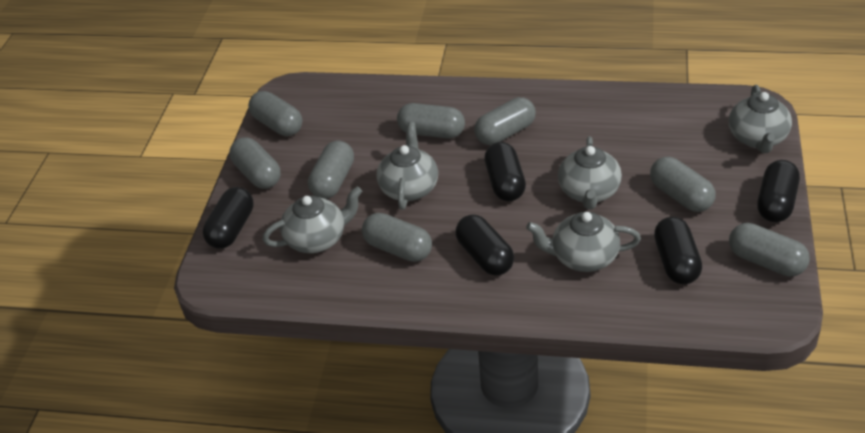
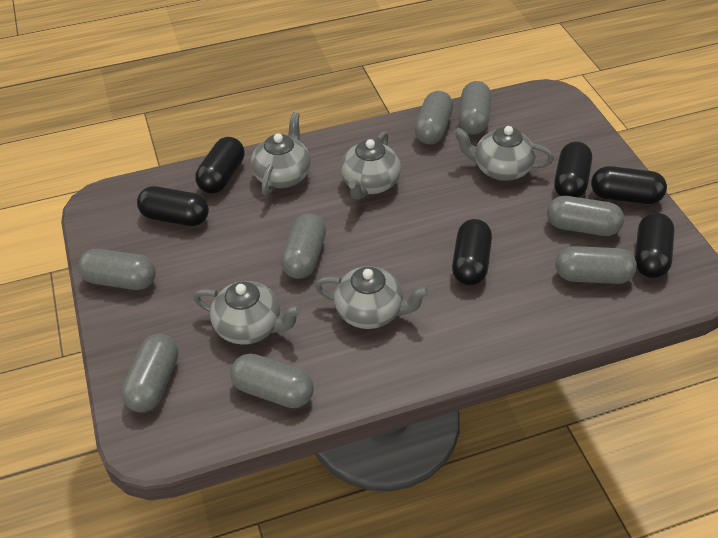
black capsule: [203,187,254,249] [455,215,514,276] [484,142,526,201] [654,217,702,284] [757,160,800,222] = 5 -> [137,186,209,226] [195,137,244,194] [452,219,492,285] [554,141,592,198] [591,166,667,204] [635,213,674,278] = 6

